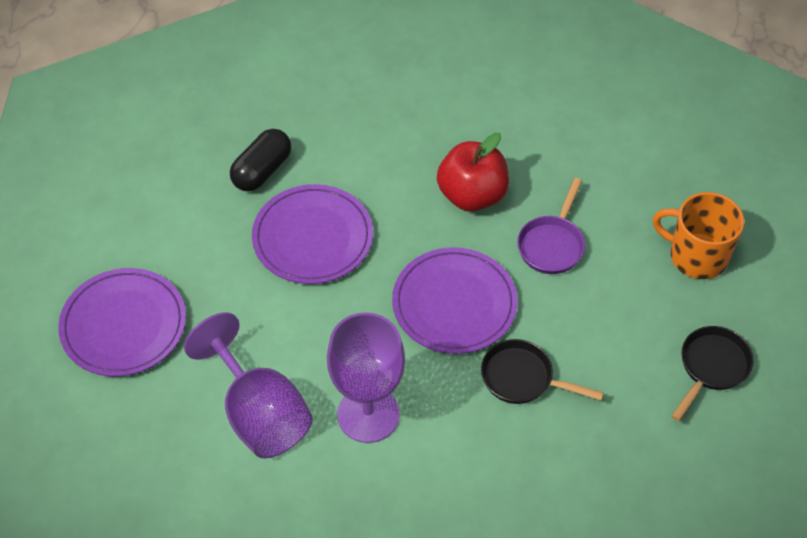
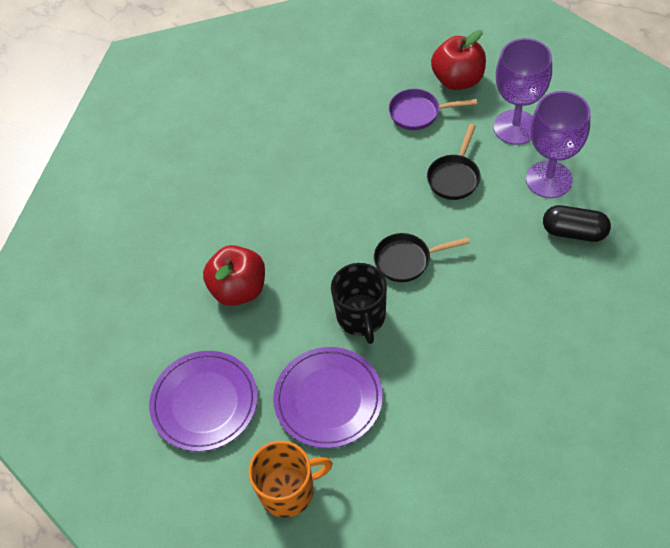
black mug: none = 0 -> [331,263,387,344] = 1
purple plate: [58,268,186,376] [252,184,373,284] [392,247,517,354] = 3 -> [149,351,258,452] [273,347,383,448] = 2
red apple: [437,133,509,212] = 1 -> [203,245,265,306] [431,30,486,90] = 2

